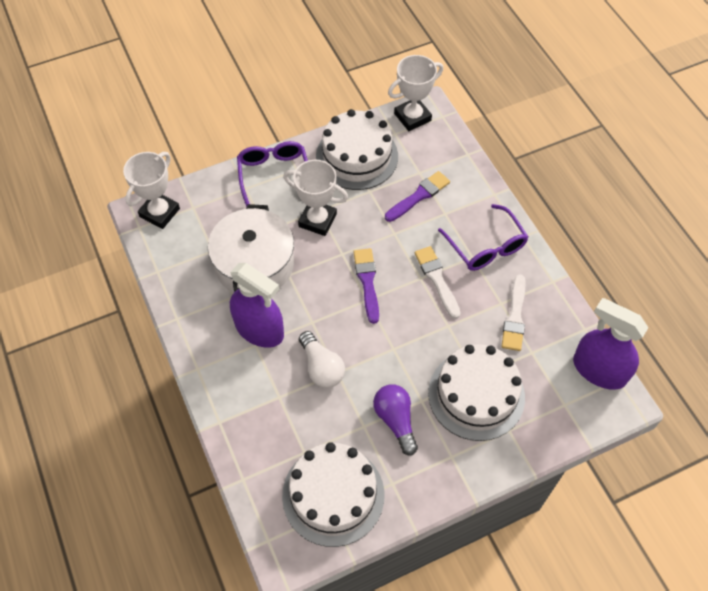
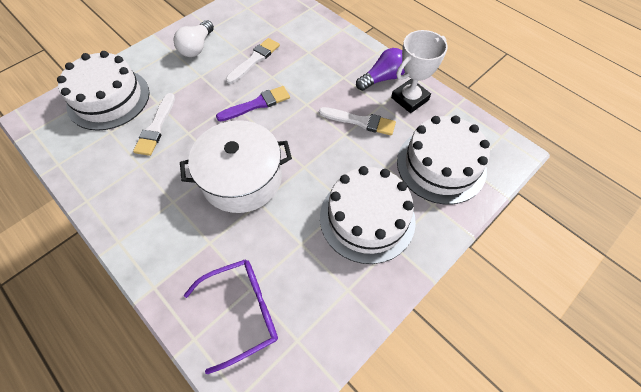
purple brush: [353,248,379,324] [385,171,450,222] = 2 -> [216,86,290,122] = 1
purple glasses: [237,141,308,207] [438,204,529,271] = 2 -> [184,259,278,374] = 1
purple spray bottle: [230,263,284,348] [573,298,648,390] = 2 -> none = 0
white brush: [415,246,461,319] [501,275,526,351] = 2 -> [133,93,175,156] [226,38,280,84] [319,107,396,136] = 3
white trophy: [123,152,180,229] [283,160,348,236] [388,55,443,131] = 3 -> [391,30,448,113] = 1

